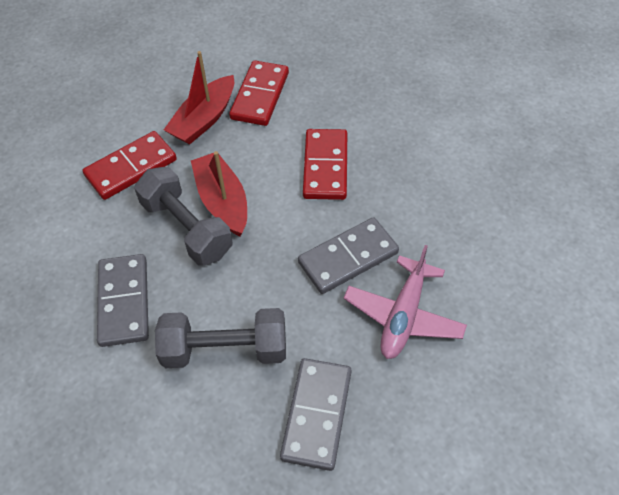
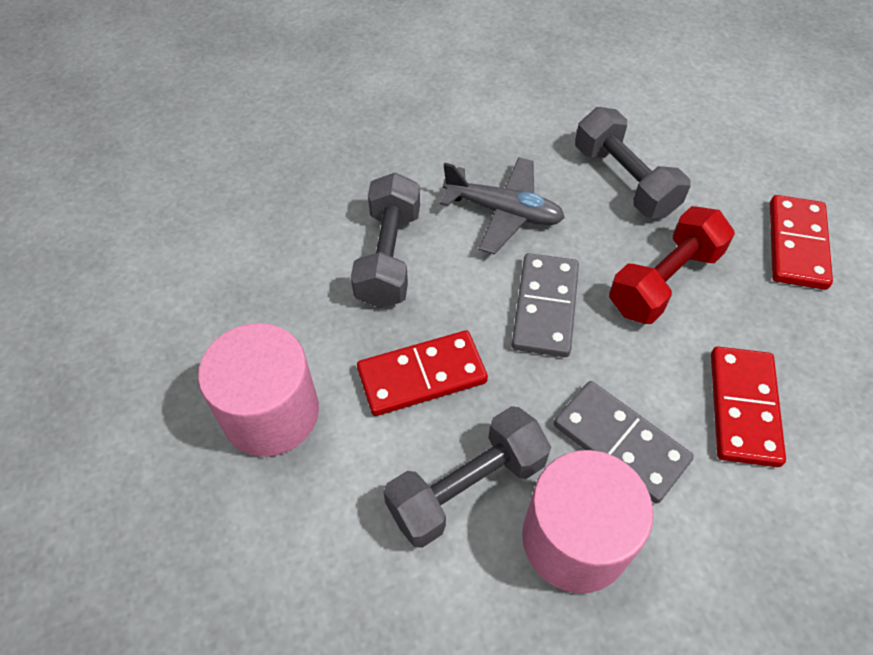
grey domino: [97,254,149,347] [280,358,352,471] [298,217,399,294] = 3 -> [512,253,579,357] [554,381,694,504] = 2
grey dumbbell: [134,167,233,266] [155,308,286,368] = 2 -> [351,172,420,308] [383,406,551,548] [575,107,691,218] = 3
grey plane: none = 0 -> [440,157,565,255] = 1
pink cylinder: none = 0 -> [198,323,319,457] [522,450,653,593] = 2
pink plane: [343,245,467,359] = 1 -> none = 0
red boat: [164,51,234,145] [191,151,247,236] = 2 -> none = 0
red dumbbell: none = 0 -> [609,206,735,324] = 1

